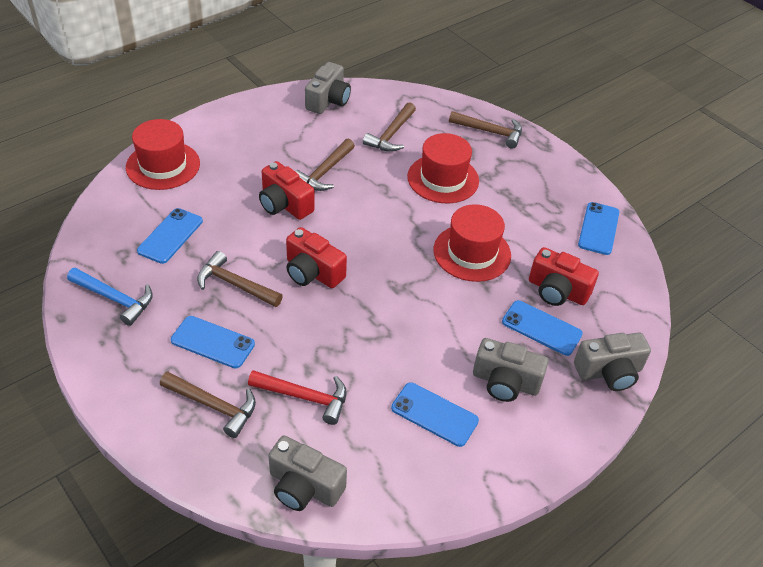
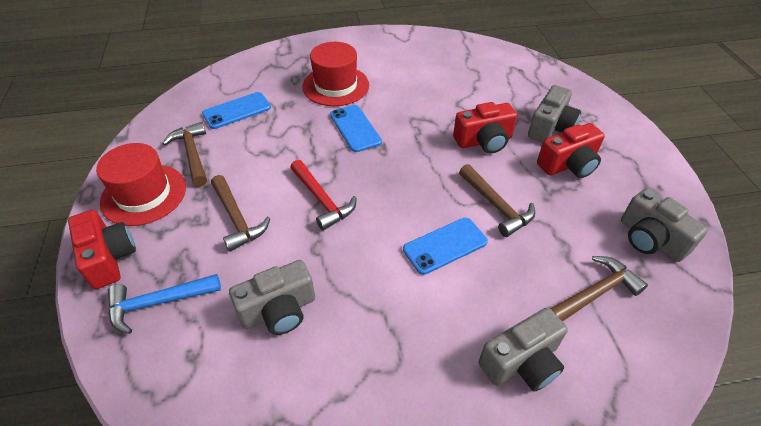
blue phone: [137,208,203,264] [171,316,255,369] [391,382,479,447] [502,300,583,356] [578,202,619,255] = 5 -> [202,92,271,129] [330,105,382,152] [403,218,488,275] = 3
brown hammer: [160,371,256,438] [197,251,283,307] [295,139,355,191] [363,102,416,152] [449,111,522,149] = 5 -> [162,122,207,187] [211,175,271,251] [459,164,535,237] [550,256,648,322] = 4
red hat: [126,119,200,190] [407,133,479,203] [434,204,511,282] = 3 -> [96,143,186,226] [302,42,369,106] = 2

